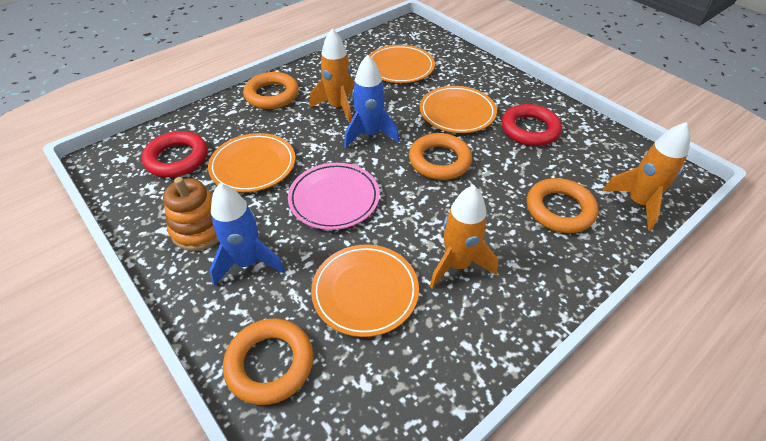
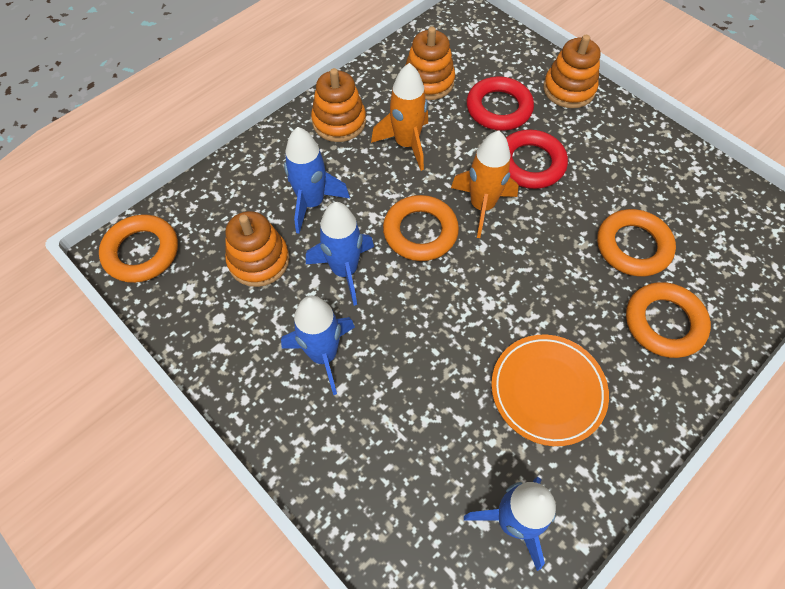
blue rocket: [210,183,285,286] [344,55,399,148] = 2 -> [281,296,355,395] [284,127,350,234] [306,202,374,306] [464,477,556,571] = 4
orange plate: [208,133,295,192] [311,244,419,337] [369,45,435,83] [420,86,497,133] = 4 -> [491,335,609,446] = 1
orange rocket: [310,29,355,124] [430,185,498,288] [603,122,691,231] = 3 -> [371,63,428,171] [451,130,519,238] = 2
orange stacking toy: [163,177,219,251] = 1 -> [225,211,289,287] [311,68,366,142] [406,27,455,100] [543,35,601,108] = 4
pink plate: [288,163,380,230] = 1 -> none = 0

